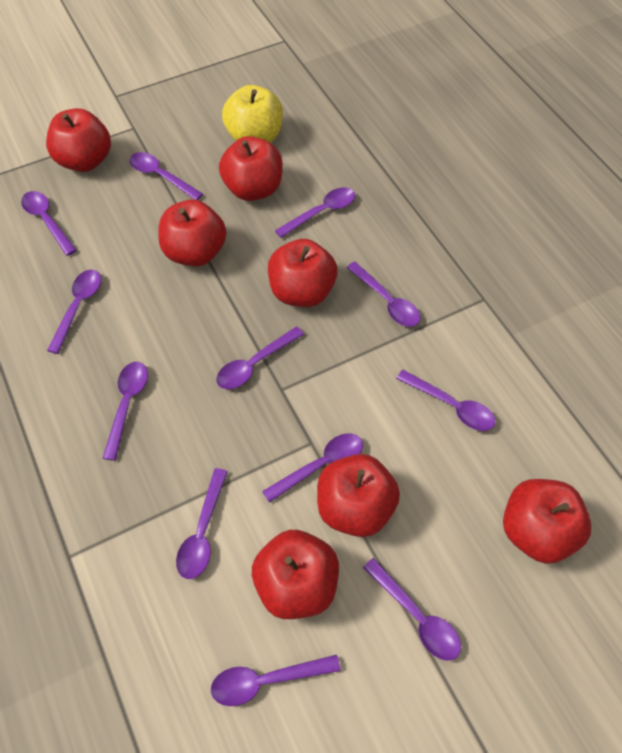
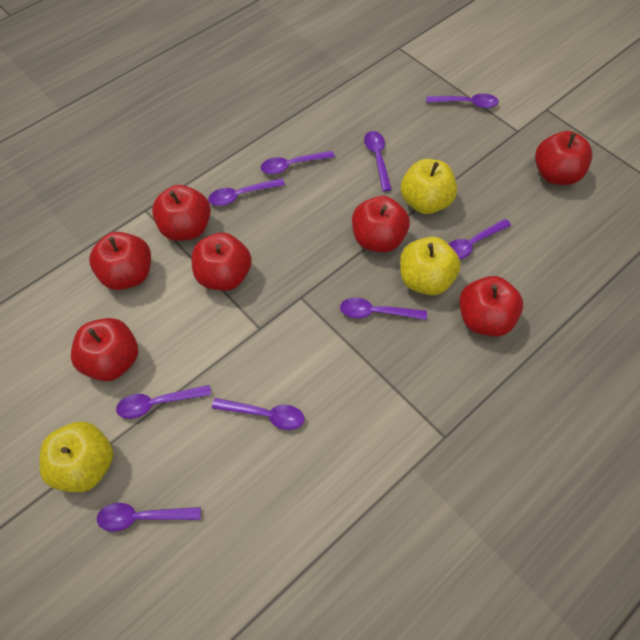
purple spoon: [21,191,77,256] [47,270,101,354] [102,362,148,461] [129,152,203,200] [176,468,228,579] [211,655,341,706] [216,327,304,389] [262,433,363,503] [275,188,355,238] [346,262,420,327] [363,558,461,661] [396,370,496,431] = 12 -> [97,503,201,532] [116,385,211,419] [208,178,285,206] [212,398,304,430] [261,151,335,174] [340,298,427,320] [364,131,392,191] [426,93,499,108] [449,219,511,260] = 9
yellow apple: [222,85,283,143] = 1 -> [39,421,113,492] [400,237,461,295] [401,159,457,214] = 3

